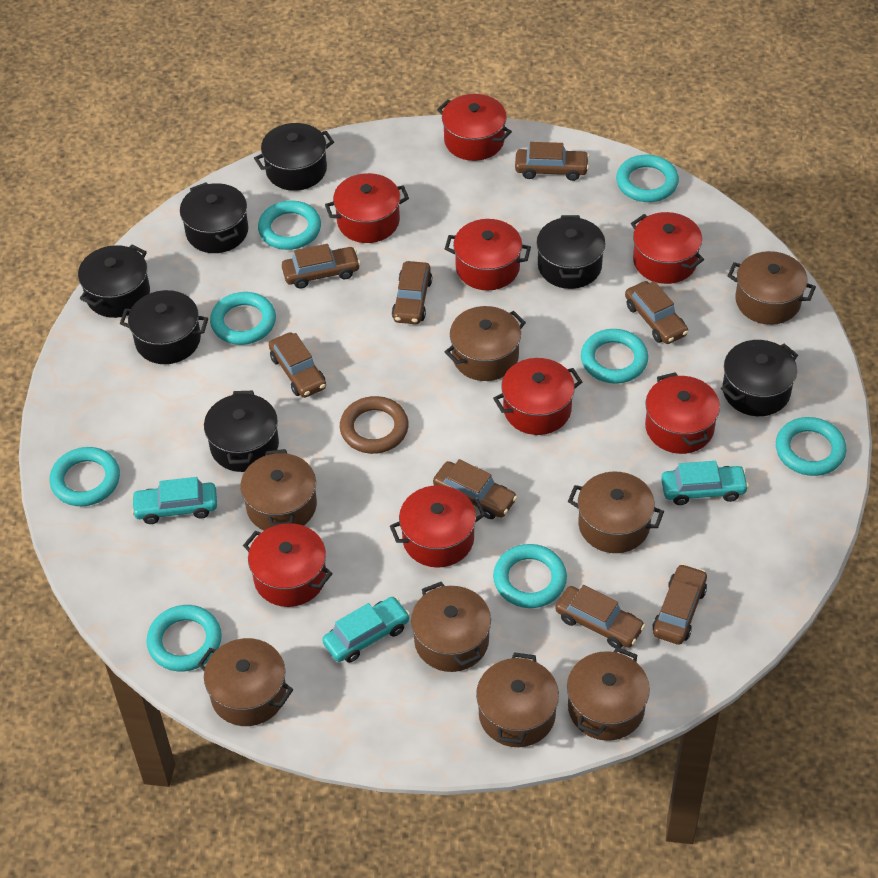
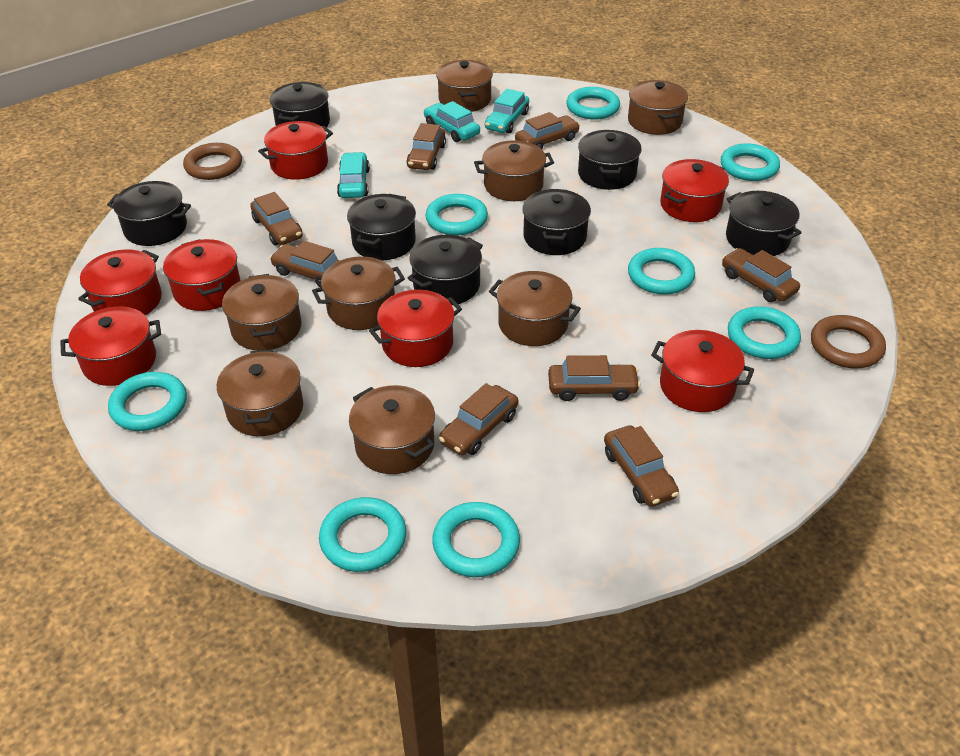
brown ring: [340,396,409,454] = 1 -> [183,143,242,180] [811,315,886,368] = 2
red pot: [243,523,333,607] [325,173,409,243] [390,485,485,568] [437,94,512,161] [445,219,531,290] [493,358,582,435] [631,212,704,284] [645,372,720,454] = 8 -> [60,307,161,386] [78,249,162,315] [163,239,241,311] [258,121,333,180] [369,290,462,367] [651,330,754,412] [660,159,729,222] = 7

